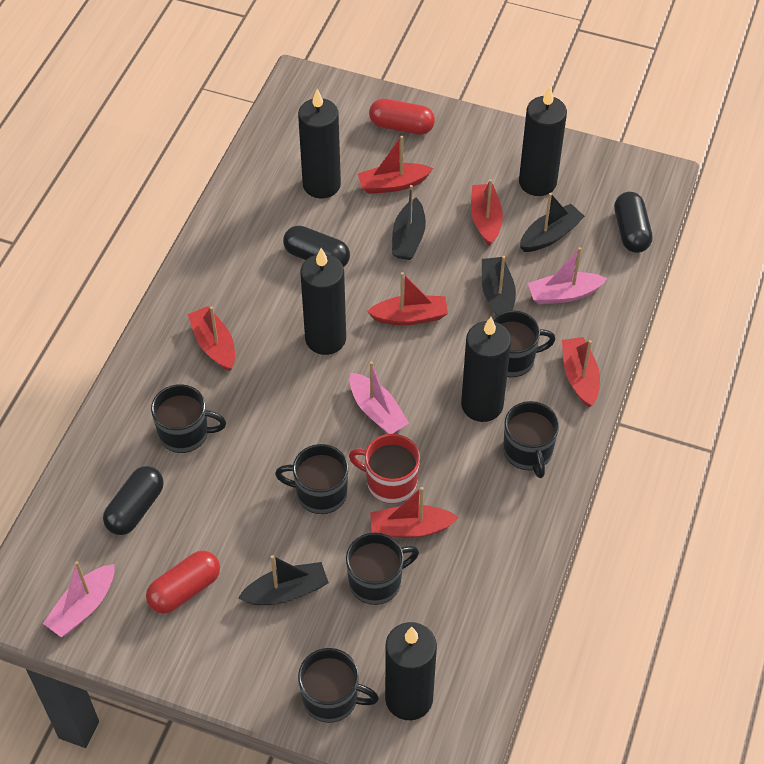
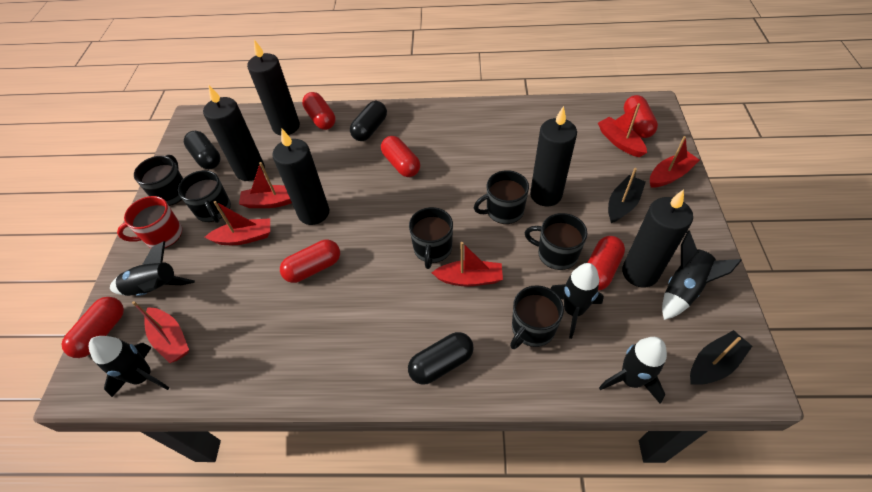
black boat: [238,555,329,605] [392,185,426,260] [482,256,516,315] [520,193,585,252] = 4 -> [608,168,646,223] [690,330,752,385] = 2
black rocket: none = 0 -> [89,336,169,397] [110,241,195,296] [550,263,604,339] [599,337,667,404] [662,230,742,320] = 5
pink boat: [43,561,114,637] [350,362,409,434] [528,247,607,304] = 3 -> none = 0
red capsule: [146,550,220,614] [369,99,435,135] = 2 -> [61,297,124,358] [280,240,340,283] [302,92,335,130] [381,136,420,177] [587,236,625,290] [624,95,658,138] = 6

